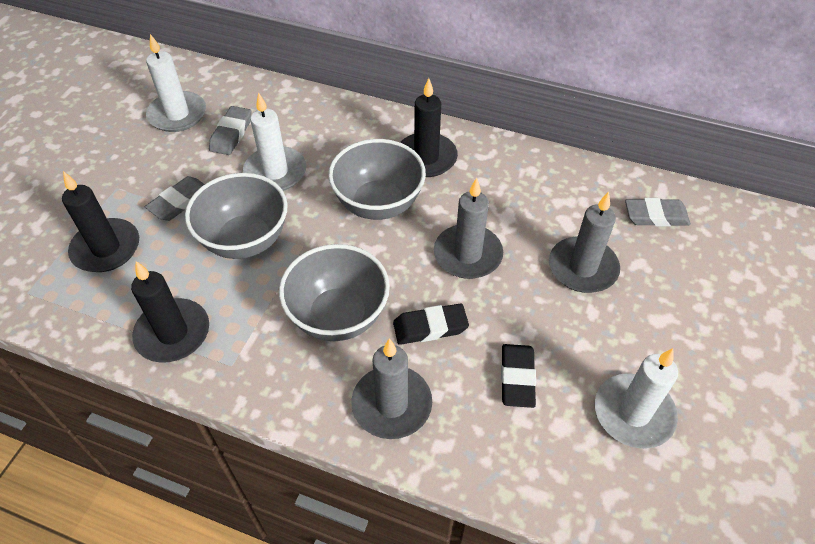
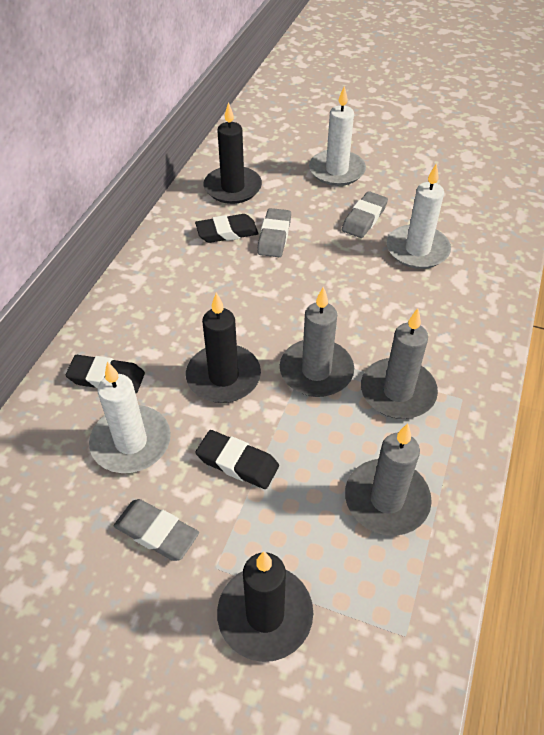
black eraser: [393,303,469,345] [501,344,536,408] = 2 -> [66,355,145,394] [195,214,258,243] [196,430,279,489] = 3
grey bowl: [185,173,288,259] [279,244,390,341] [328,139,426,220] = 3 -> none = 0

